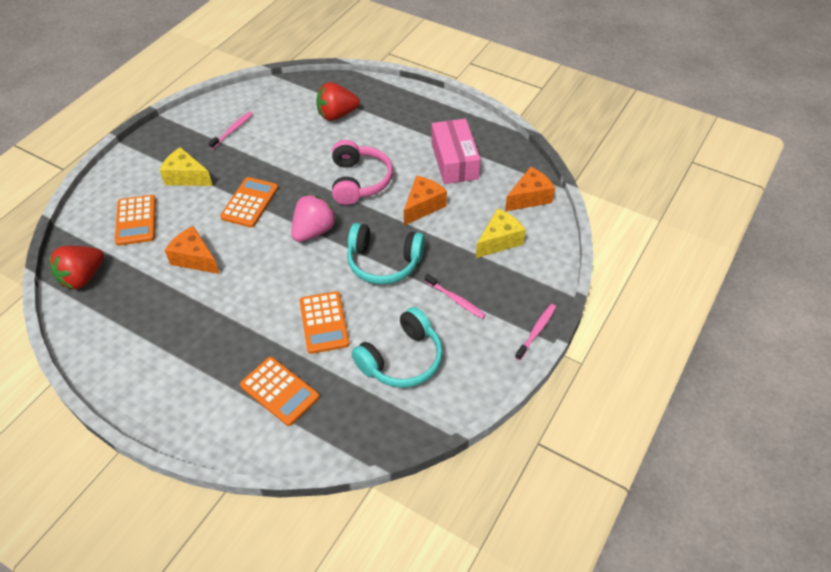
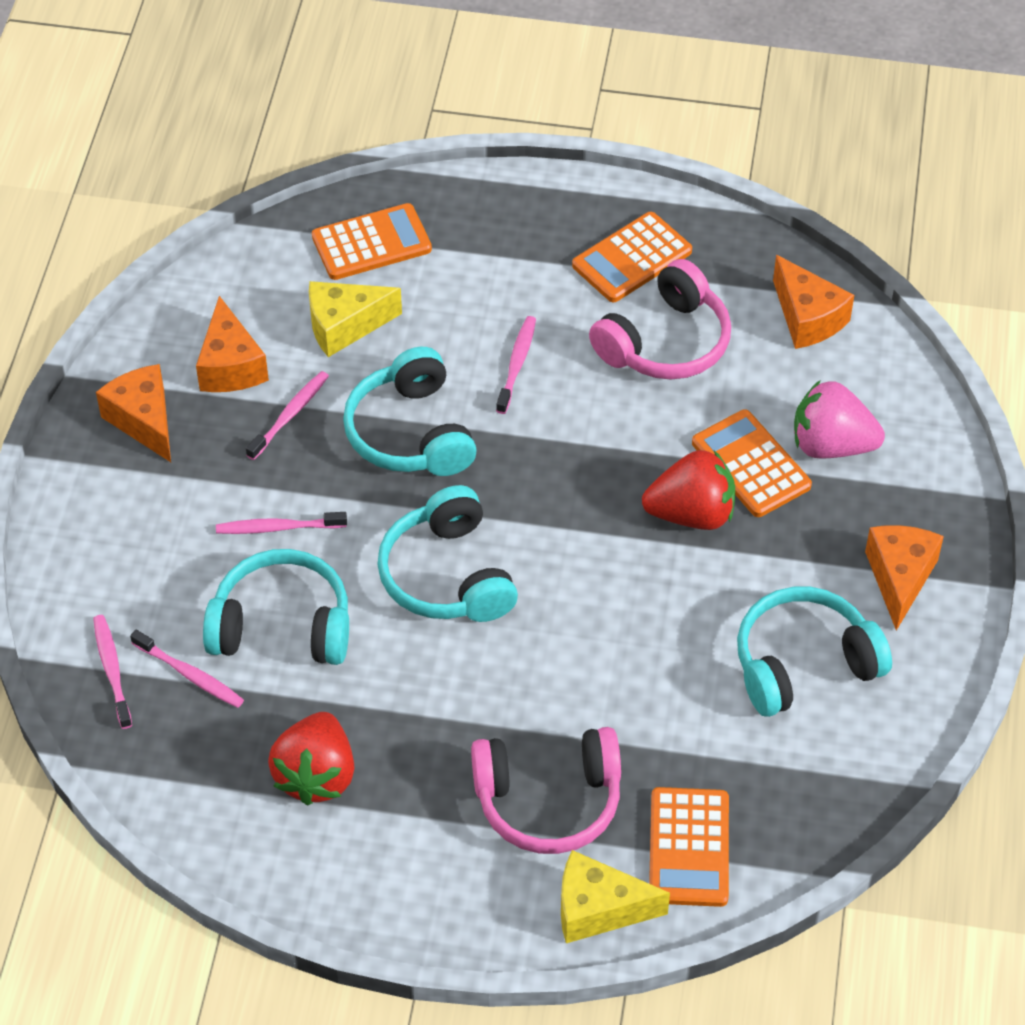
orange cheese: [165,226,220,274] [404,176,447,226] [505,167,555,212] = 3 -> [96,364,171,462] [196,296,269,392] [773,255,854,349] [865,525,944,631] = 4
pink box: [431,119,480,184] = 1 -> none = 0
pink headphones: [332,140,393,205] = 1 -> [471,727,621,854] [589,259,731,380] = 2
pink toothbrush: [209,112,253,149] [425,274,486,319] [515,304,556,360] = 3 -> [93,615,132,729] [130,630,244,708] [216,512,347,534] [246,371,329,460] [496,316,536,414] = 5
turquoise headphones: [347,223,425,285] [351,307,443,388] = 2 -> [203,549,349,665] [343,347,477,476] [377,485,518,622] [737,587,892,717] = 4

